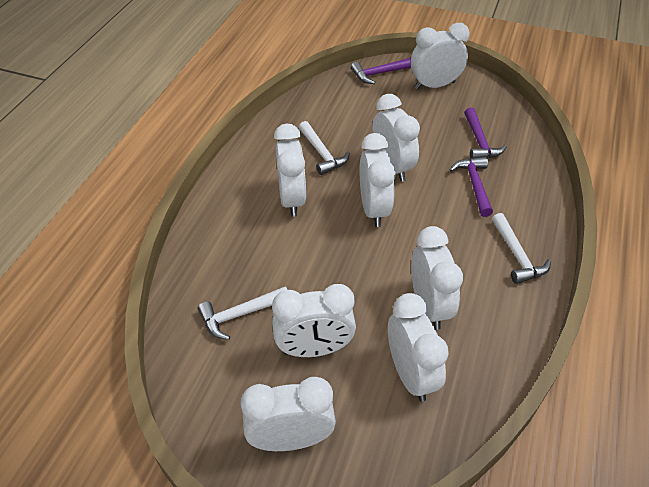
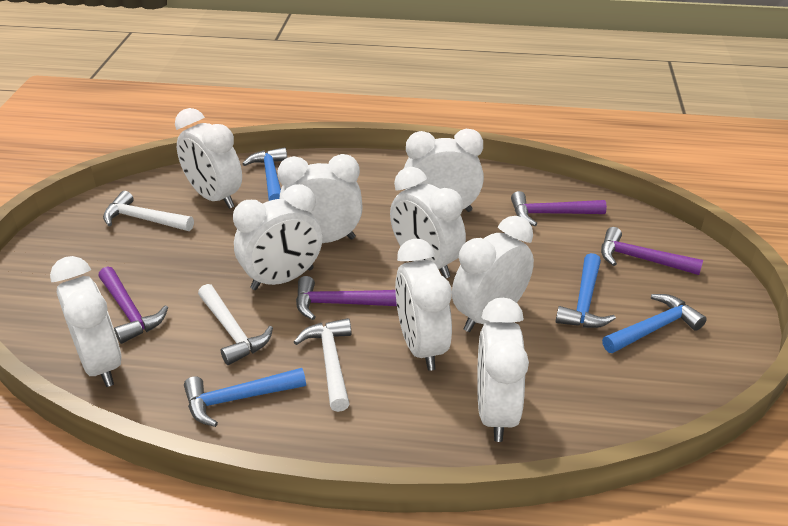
blue hammer: none = 0 -> [184,368,306,427] [242,147,287,201] [556,253,616,328] [602,294,707,353] = 4
purple hammer: [351,58,411,84] [450,157,493,217] [464,107,507,159] = 3 -> [98,266,168,344] [296,276,397,320] [511,191,607,226] [601,227,703,275] = 4
white clock: [241,377,336,451] [272,284,356,357] [274,124,306,217] [360,133,396,227] [372,94,420,182] [388,293,449,402] [411,23,470,90] [411,226,463,330] = 8 -> [50,256,121,387] [175,108,242,209] [233,184,322,290] [278,154,363,243] [390,167,466,278] [395,239,452,371] [404,129,484,212] [452,216,534,332] [477,298,529,442] = 9

